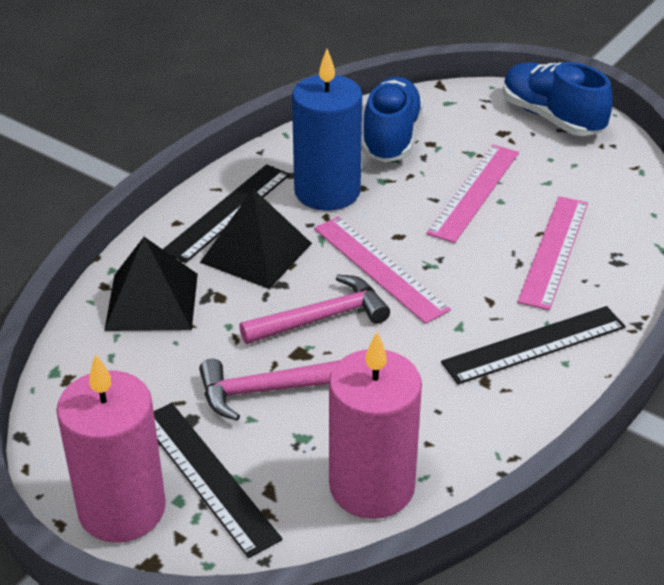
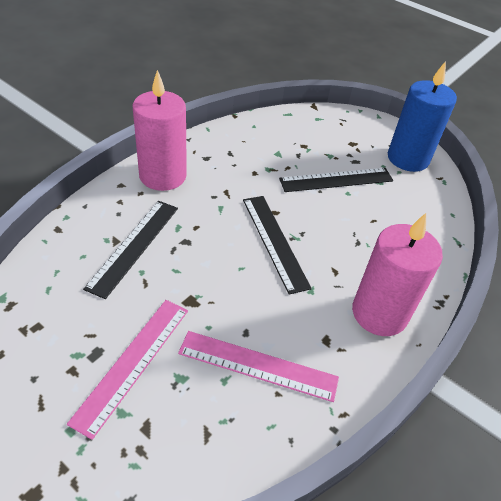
black pyramid: [104,237,198,331] [200,189,312,289] = 2 -> none = 0
blue shoe: [362,77,423,162] [503,62,613,136] = 2 -> none = 0
pink hammer: [199,359,340,421] [239,274,390,344] = 2 -> none = 0
pink ruler: [314,217,451,324] [427,145,519,243] [517,196,588,310] = 3 -> [67,300,188,440] [178,331,339,402] = 2

